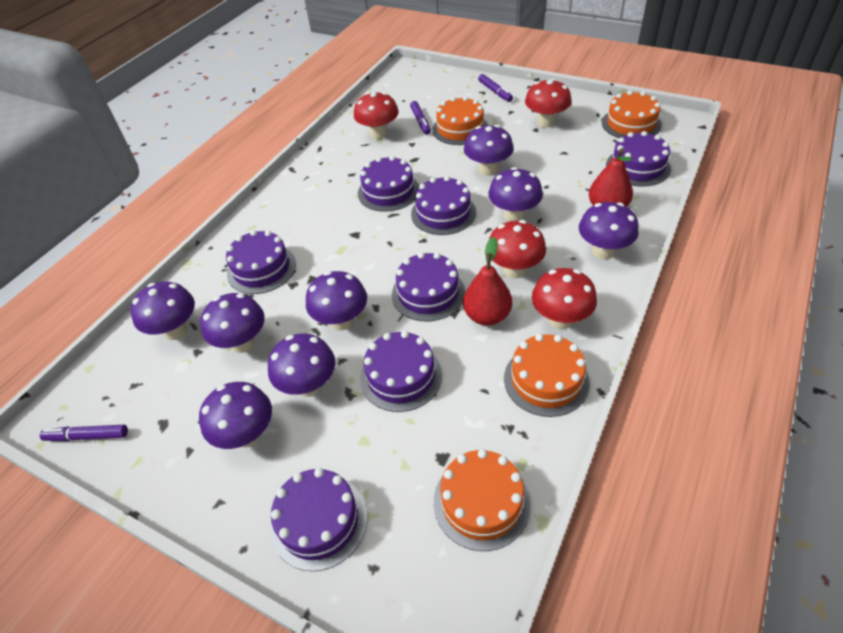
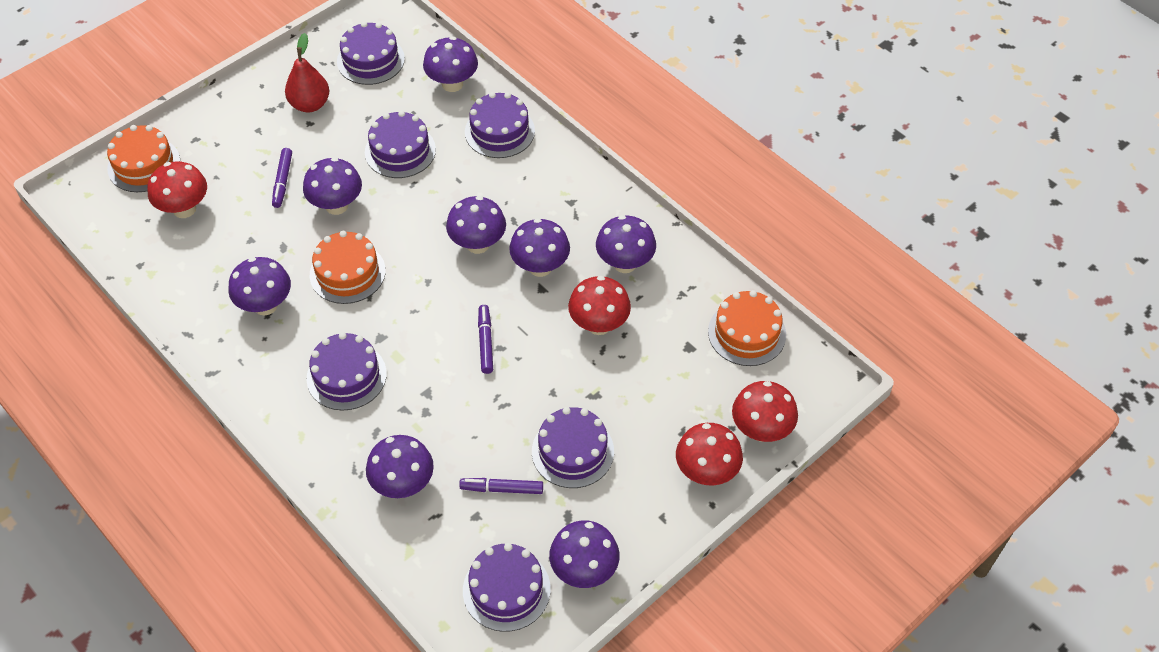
orange cake: [432,96,488,145] [434,449,531,551] [504,334,590,417] [602,90,662,138] = 4 -> [107,125,180,192] [310,231,386,304] [708,290,786,366] = 3
purple cake: [226,230,296,294] [271,468,367,571] [358,156,419,212] [360,331,442,412] [392,252,465,321] [411,176,476,235] [606,131,671,187] = 7 -> [307,332,387,410] [337,22,405,85] [365,111,436,178] [463,543,551,632] [465,92,535,158] [532,407,614,488] = 6
red pear: [463,237,512,326] [589,148,633,207] = 2 -> [285,33,329,113] = 1

